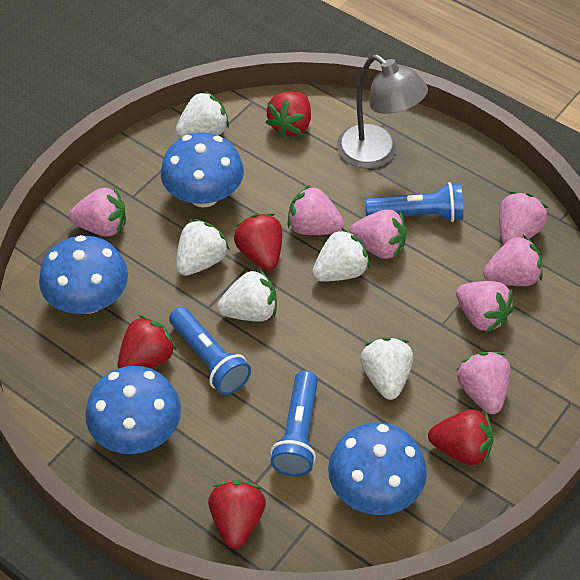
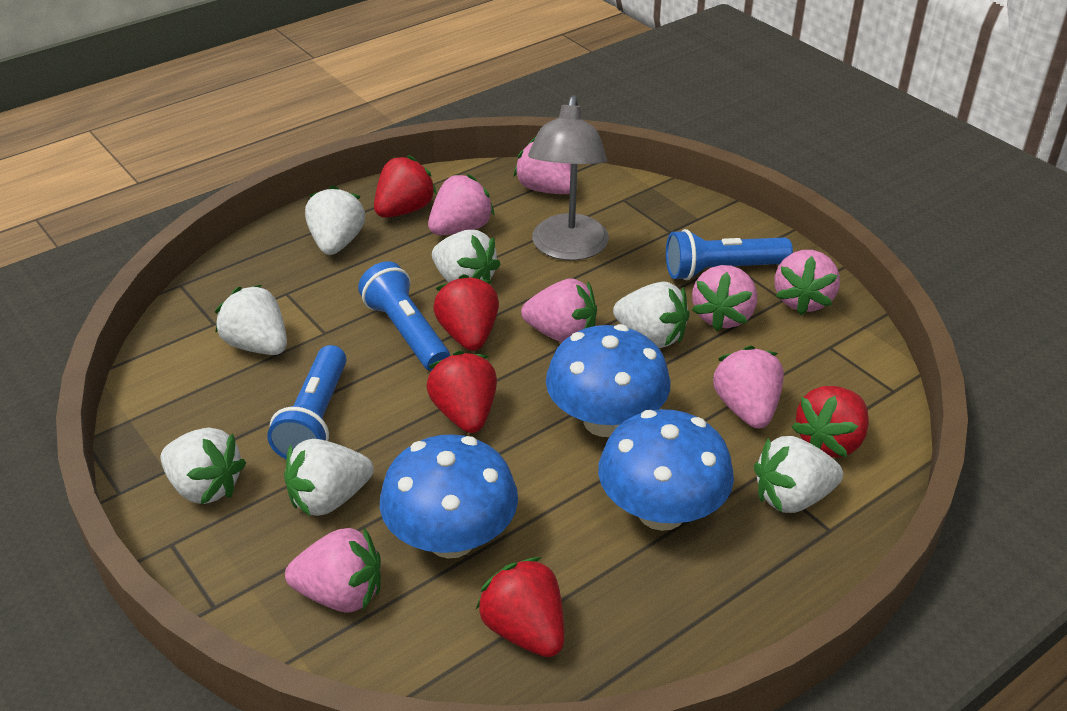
blue mushroom: [39,235,128,314] [85,366,181,454] [161,132,244,207] [328,422,427,515] = 4 -> [380,434,518,558] [546,324,670,437] [598,409,734,531] = 3
white strawberry: [176,90,229,138] [176,219,230,276] [217,269,277,322] [312,228,370,282] [360,337,413,400] = 5 -> [161,428,246,504] [215,285,287,355] [284,439,374,516] [305,185,365,255] [432,230,501,283] [613,282,690,348] [754,436,843,513] = 7

